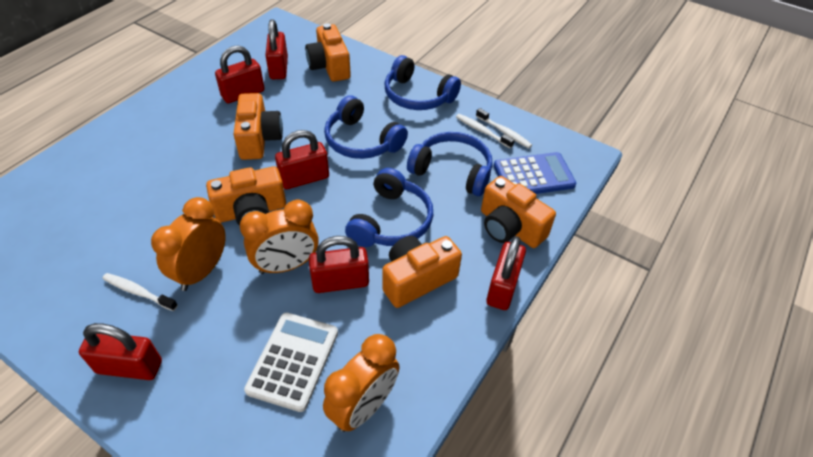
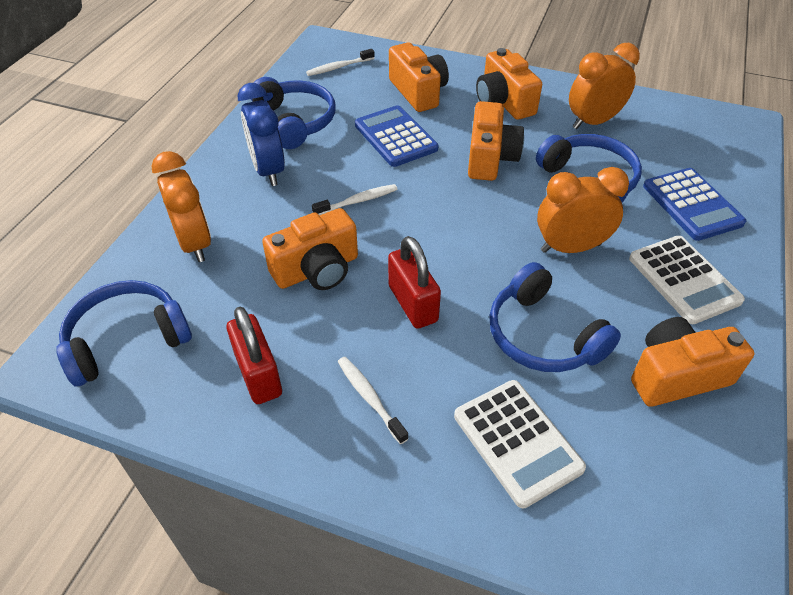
blue calculator: [494,152,576,194] = 1 -> [355,105,439,167] [643,168,746,241] = 2
blue clock: none = 0 -> [238,83,285,186] = 1
red padlock: [79,323,162,380] [215,46,265,103] [265,20,288,79] [275,130,329,189] [309,236,369,293] [486,236,526,310] = 6 -> [226,307,282,404] [388,236,441,329] = 2
white calculator: [244,313,338,412] = 1 -> [454,380,586,508] [629,236,745,324] = 2

